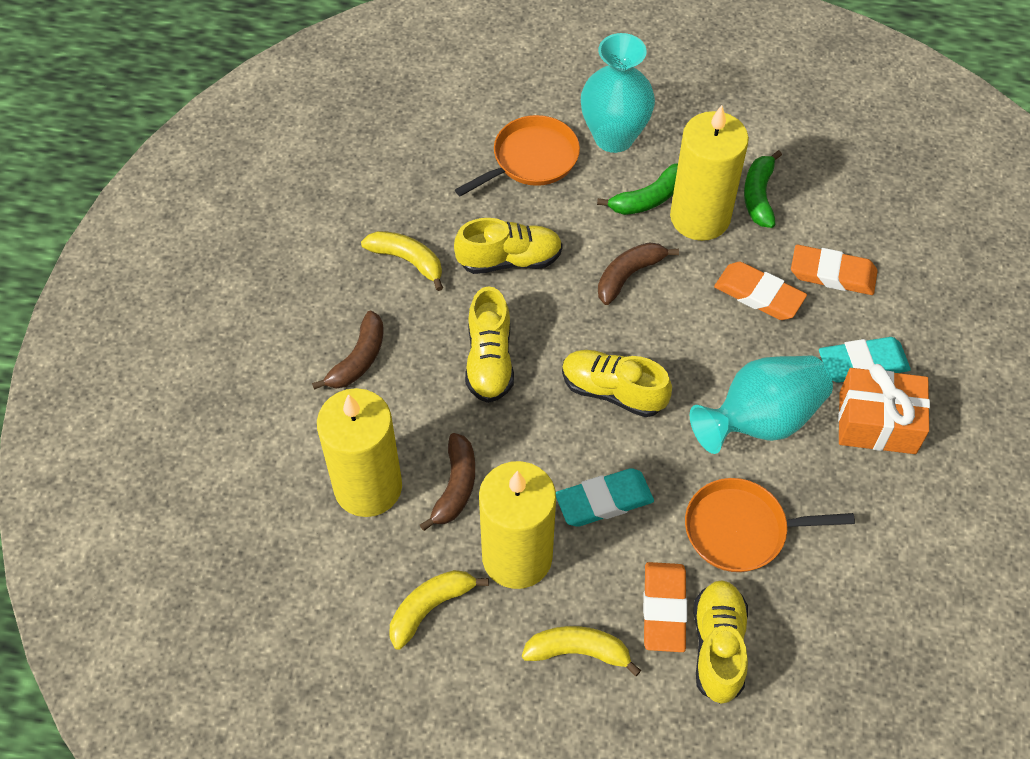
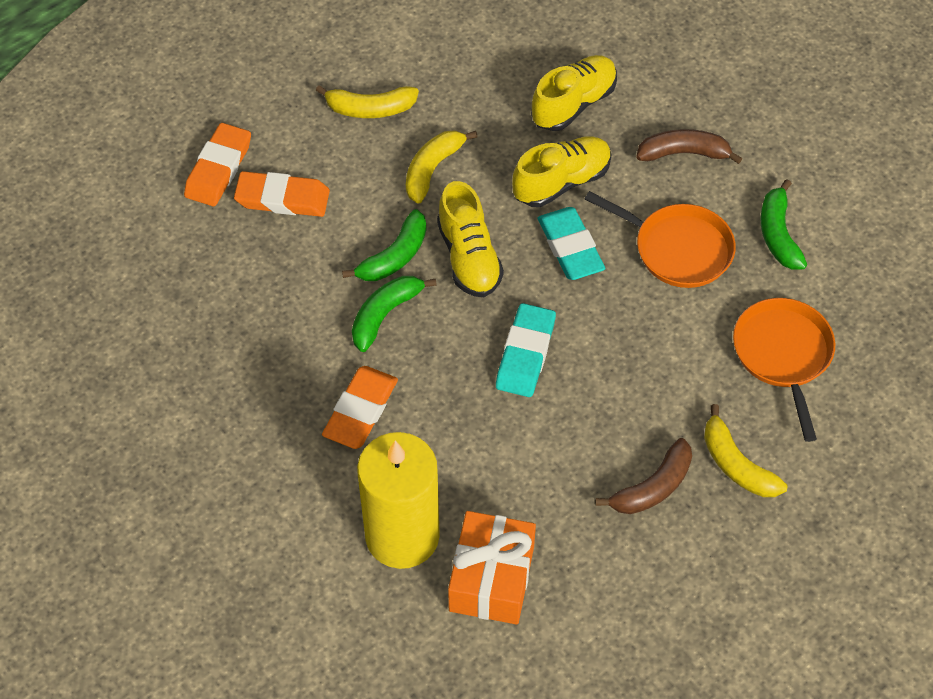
brown banana: [312,311,384,390] [420,433,475,531] [598,242,679,305] = 3 -> [595,438,692,514] [636,129,742,164] = 2
green banana: [597,163,678,215] [744,150,782,228] = 2 -> [342,209,426,281] [352,276,437,352] [761,179,807,270] = 3
turquoise vase: [581,33,655,153] [690,356,833,454] = 2 -> none = 0
yellow candle: [317,388,402,517] [479,461,556,589] [670,105,749,241] = 3 -> [357,432,440,569] = 1
yellow shoe: [454,218,563,274] [465,286,514,403] [562,350,672,417] [693,580,748,704] = 4 -> [437,181,504,297] [512,136,612,207] [531,55,617,131] = 3

